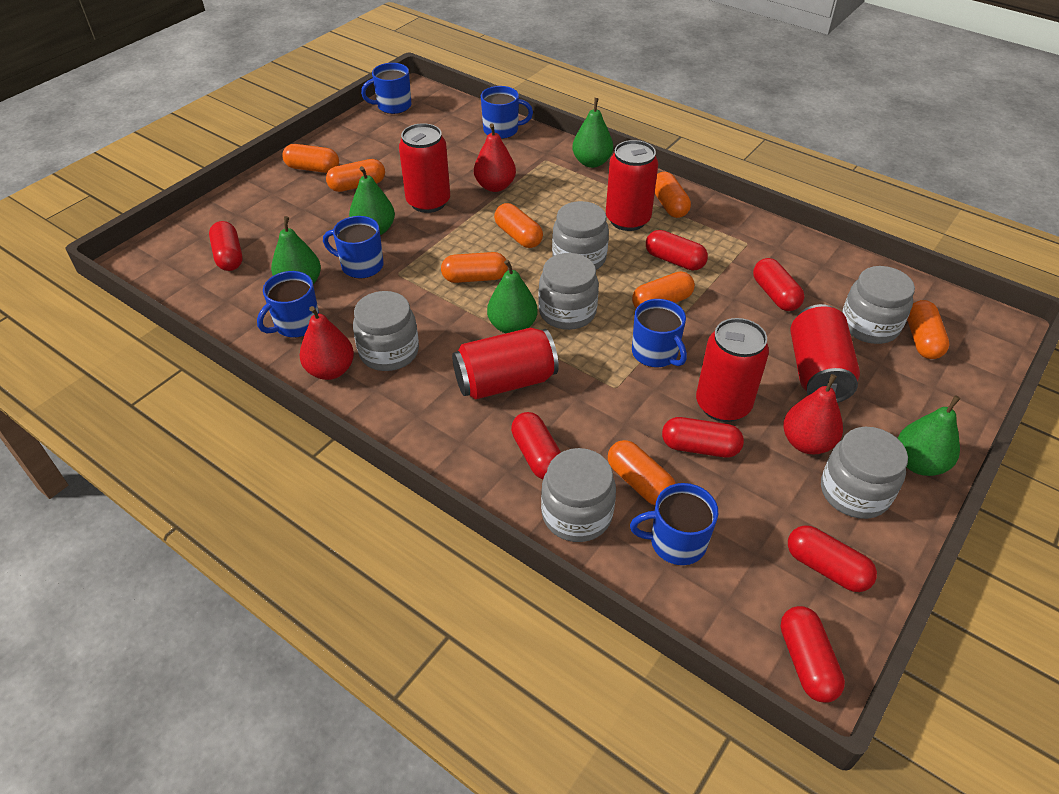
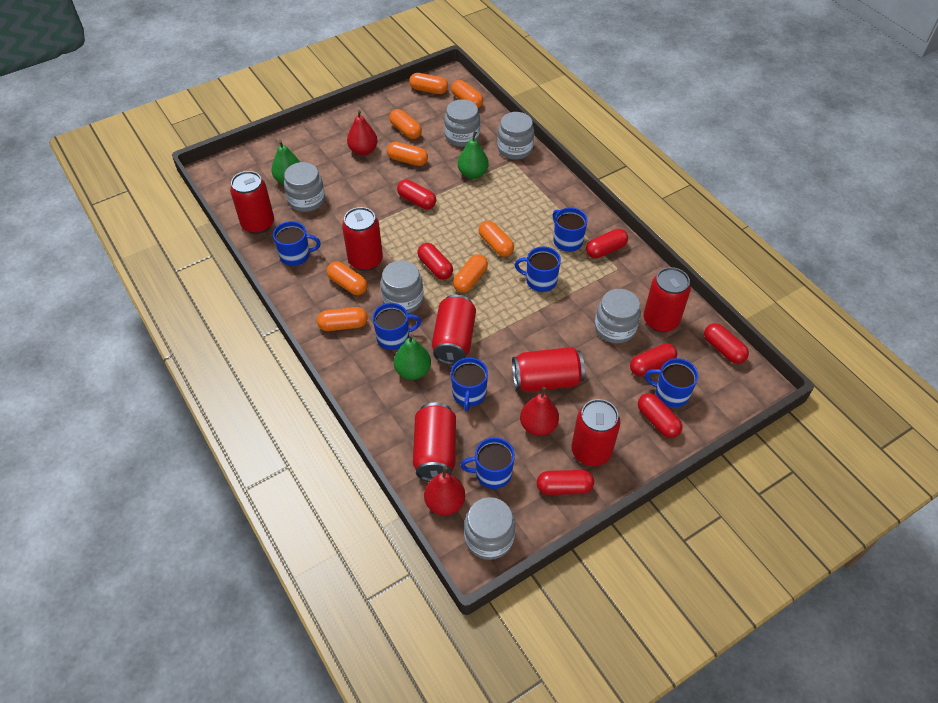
blue mug: [257,271,319,338] [323,216,384,279] [361,63,411,114] [481,86,533,139] [630,483,718,565] [632,299,687,368] = 6 -> [273,221,321,266] [373,303,421,350] [451,358,488,412] [460,437,515,489] [515,246,561,292] [553,208,588,252] [645,358,699,407] = 7
green pear: [271,216,321,284] [349,166,395,235] [487,260,537,334] [572,98,613,168] [898,395,961,476] = 5 -> [271,140,300,185] [394,334,431,380] [458,131,489,179] = 3
red can: [399,123,450,213] [452,328,559,400] [606,140,658,231] [696,318,769,422] [791,304,860,403] = 5 -> [230,171,274,234] [342,207,383,271] [413,403,456,481] [432,294,476,365] [512,347,585,392] [571,399,620,466] [644,267,691,332] = 7

